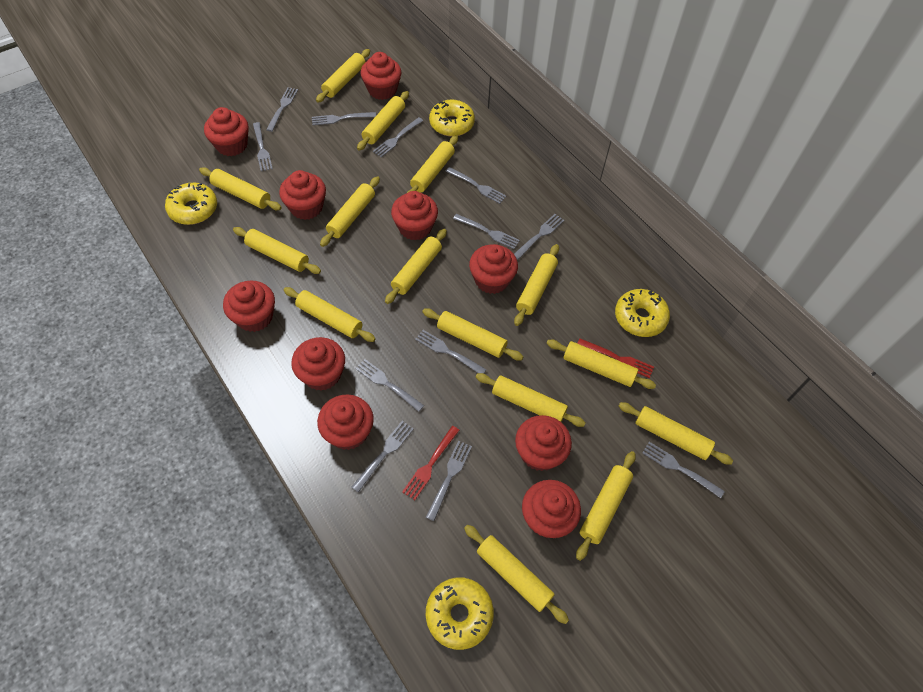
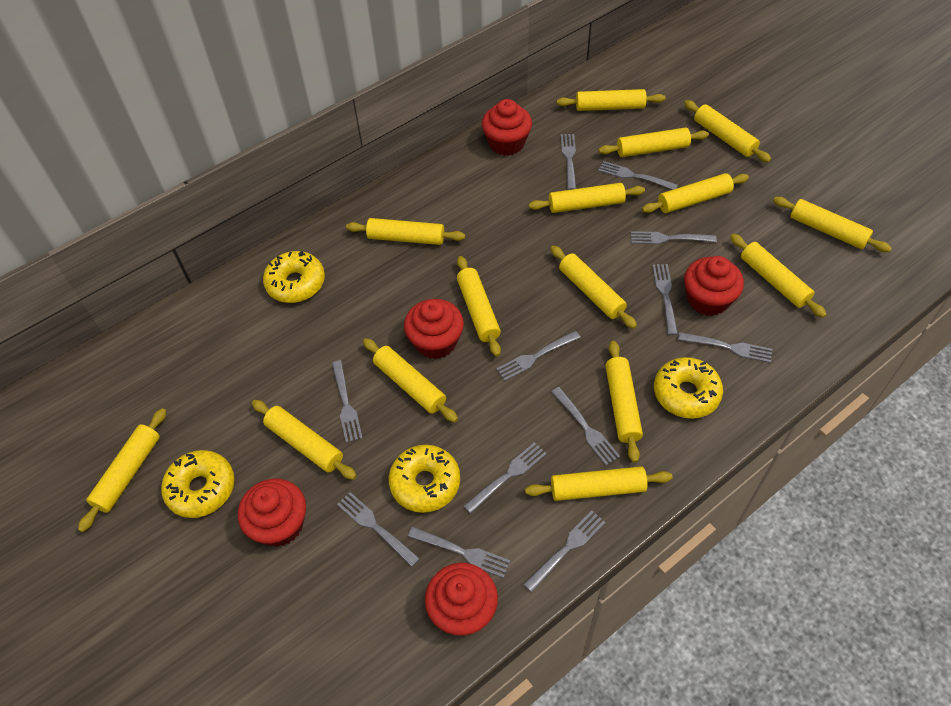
red cupcake: [204,107,249,156] [223,280,275,332] [279,170,326,220] [291,337,345,391] [317,394,374,450] [361,52,401,100] [391,191,438,240] [469,244,518,294] [515,415,572,471] [522,480,581,538] = 10 -> [238,479,306,547] [404,299,464,359] [425,563,498,636] [482,99,532,156] [684,256,744,316] = 5
red fork: [402,426,460,500] [577,338,654,378] = 2 -> none = 0

